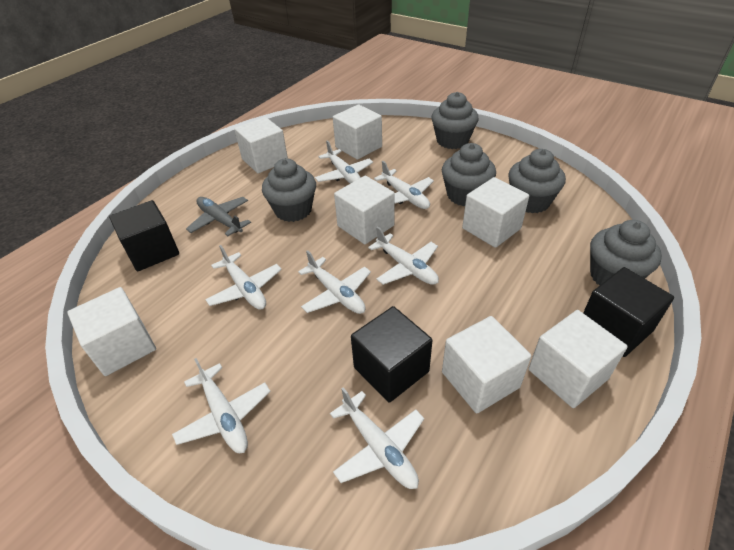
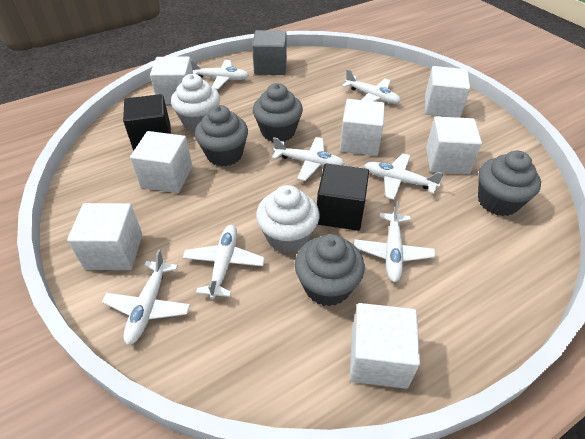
black cube: [109,200,179,271] [351,306,432,403] [583,267,674,357] = 3 -> [123,94,171,151] [317,164,369,231] = 2
grey cube: none = 0 -> [252,30,287,75] = 1
grey cupcake: [262,158,316,222] [431,92,478,149] [442,143,496,206] [508,149,566,213] [590,220,662,285] = 5 -> [195,105,248,167] [253,83,303,142] [295,234,365,306] [478,151,541,216] = 4
grey plane: [186,197,251,236] = 1 -> none = 0
white cupcake: none = 0 -> [171,74,220,132] [256,185,320,254] = 2

